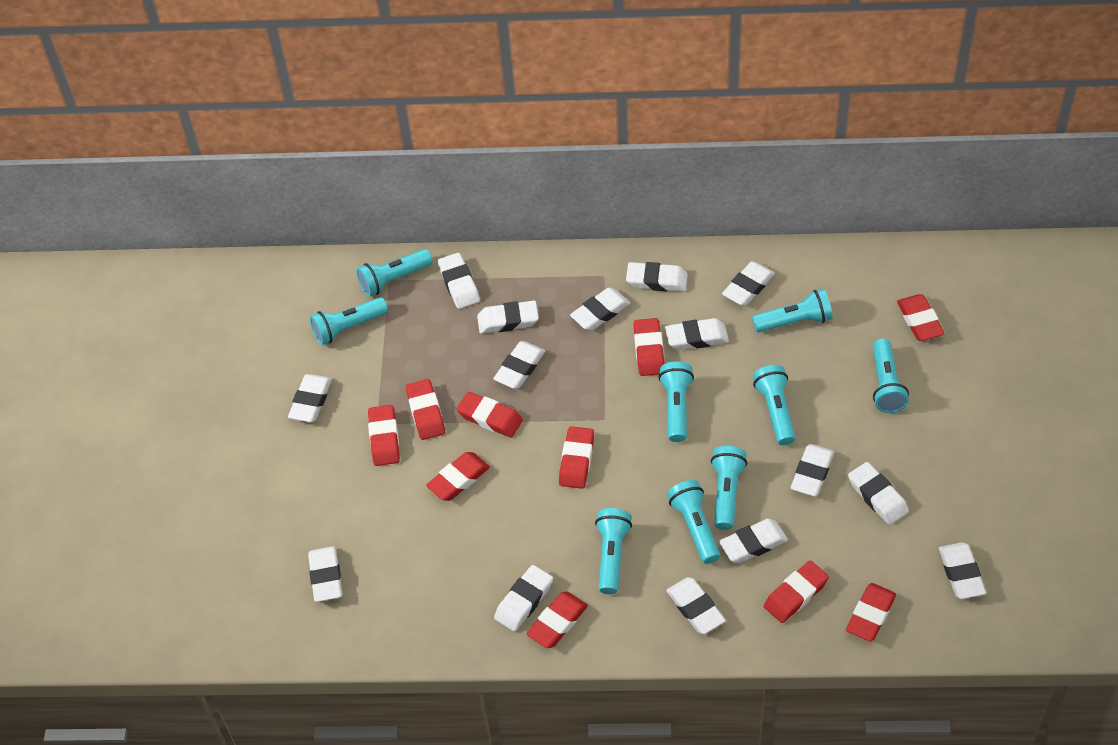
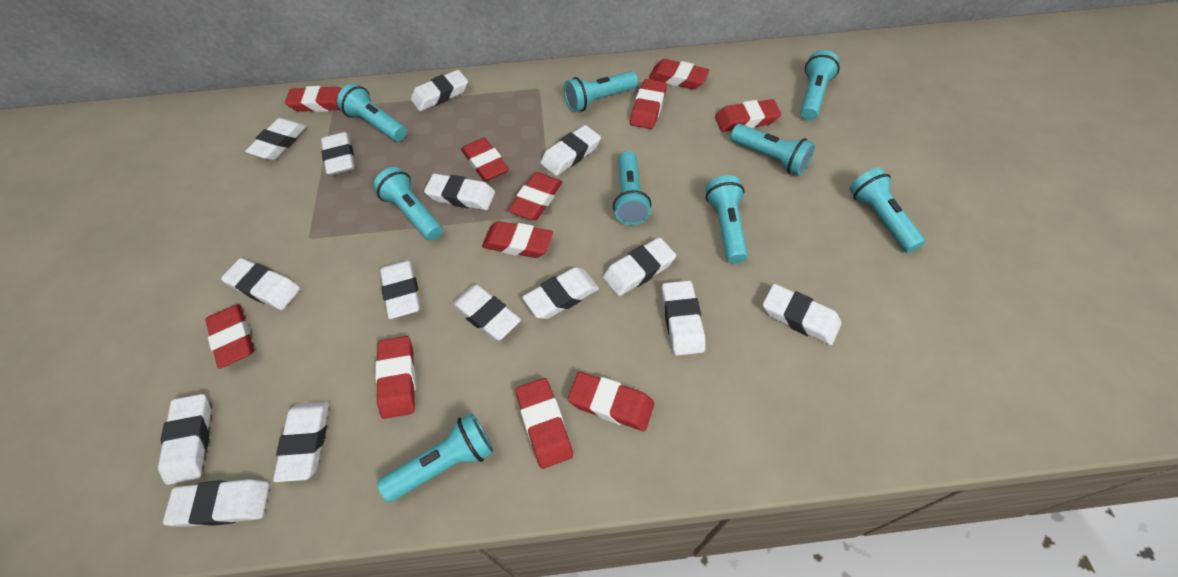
red eraser: [368,405,400,466] [406,379,445,440] [426,452,490,501] [457,392,523,438] [527,592,588,648] [559,426,594,488] [634,318,664,376] [764,560,829,623] [846,583,896,642] [897,294,945,341] = 10 -> [205,304,254,369] [285,86,341,112] [375,336,416,419] [461,137,509,182] [482,221,553,258] [508,172,562,220] [516,378,573,469] [568,372,654,431] [630,79,667,129] [649,59,710,89] [715,99,781,132] = 11

